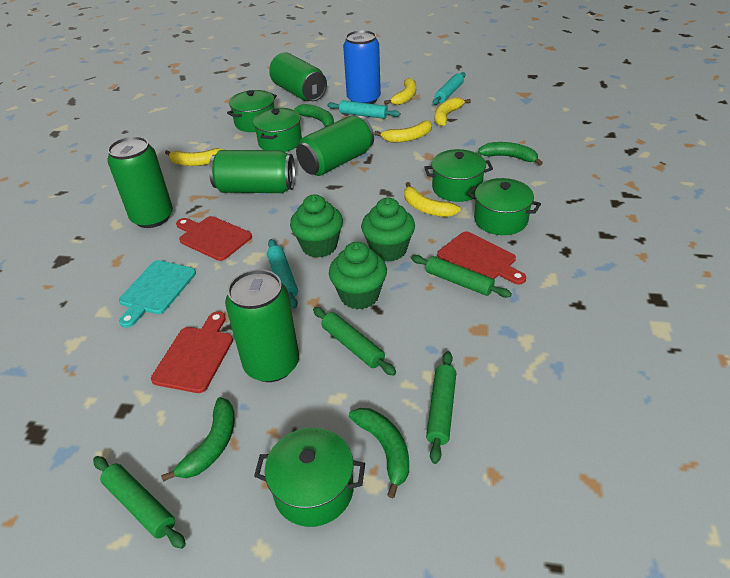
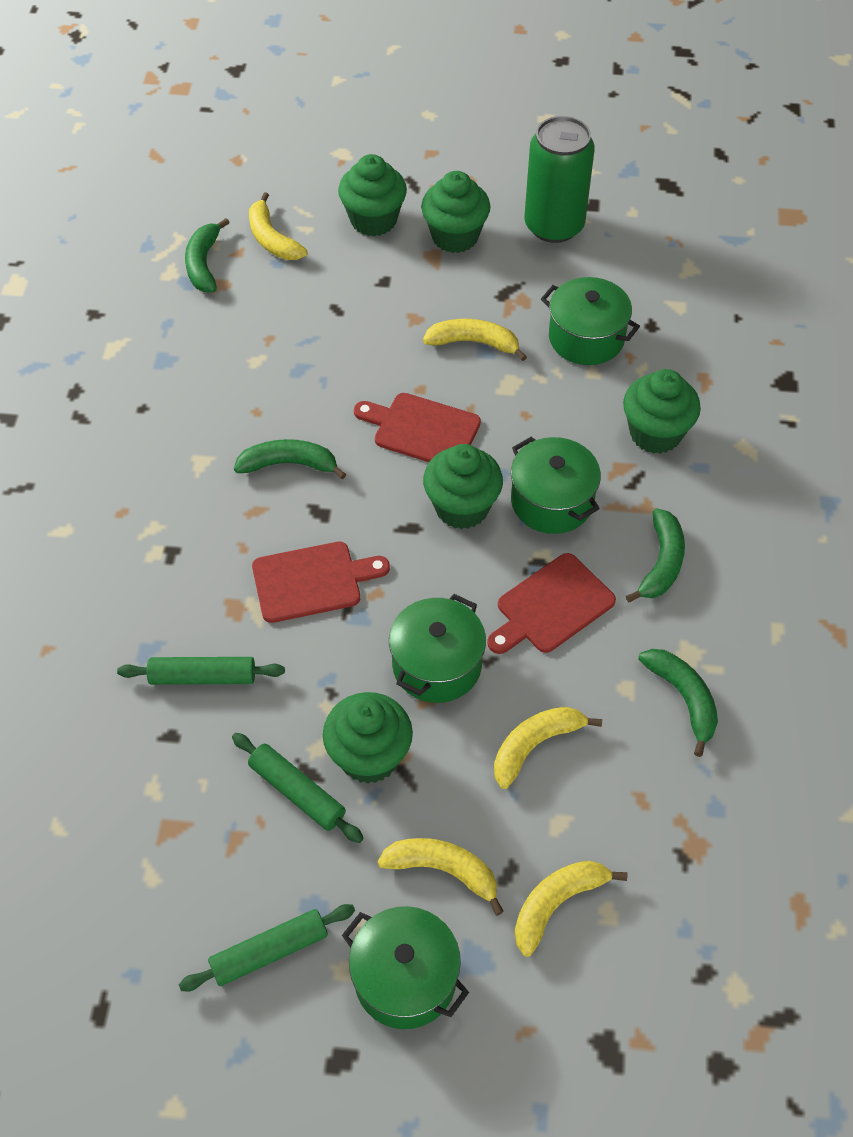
blue can: [343,30,381,104] = 1 -> none = 0
green can: [107,136,173,228] [209,150,295,193] [225,269,299,382] [269,52,327,101] [296,116,374,176] = 5 -> [524,116,595,243] = 1
green cupcake: [290,194,343,258] [329,242,387,309] [361,198,415,262] = 3 -> [323,692,413,784] [338,154,407,236] [421,171,490,253] [423,444,503,529] [623,369,701,454] = 5
green pot: [227,90,277,132] [253,108,302,152] [254,428,365,527] [424,149,493,202] [467,178,541,235] = 5 -> [342,906,469,1029] [389,594,486,703] [511,437,601,534] [541,277,640,365] = 4
green rolling pin: [93,456,186,549] [313,307,396,376] [411,255,512,298] [426,351,456,464] = 4 -> [117,657,285,685] [179,904,355,991] [232,733,364,843] = 3
turquoise cutting board: [119,260,196,328] = 1 -> none = 0
turquoise rolling pin: [267,239,298,309] [327,100,400,119] [432,72,466,105] = 3 -> none = 0

